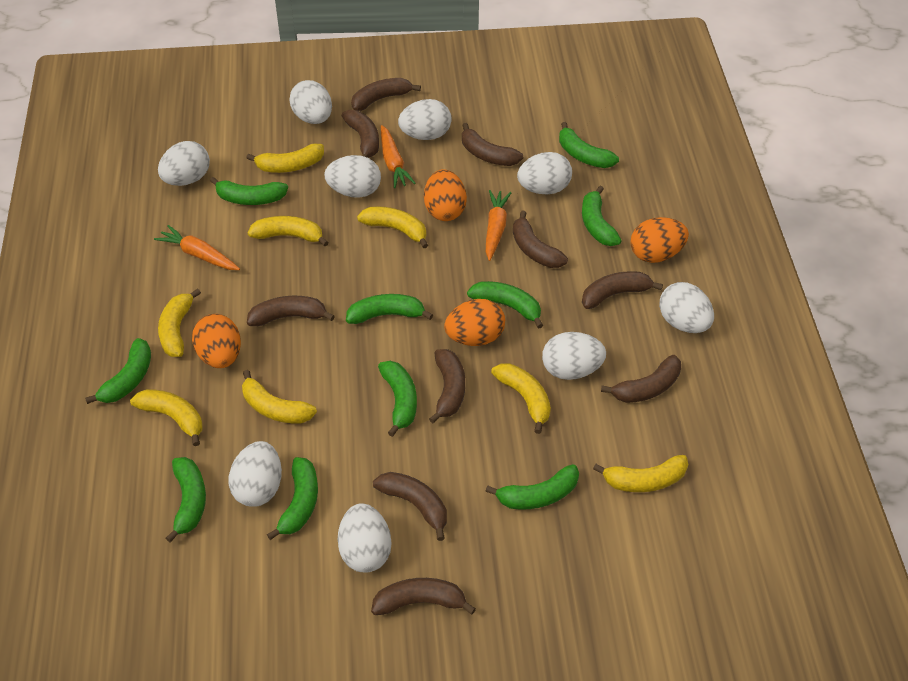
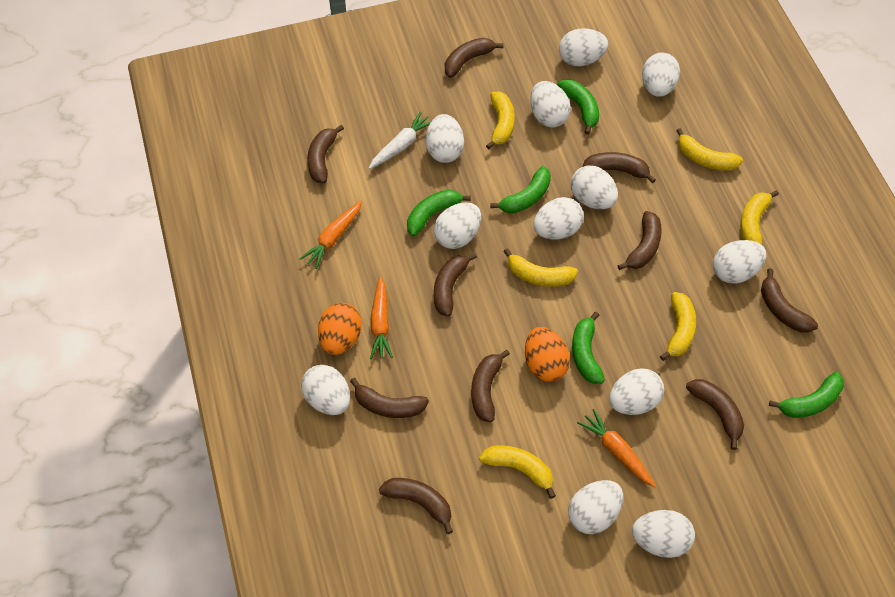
green banana: [85,338,151,404] [166,457,206,542] [210,177,288,205] [267,457,318,540] [346,294,433,324] [378,361,417,437] [467,281,543,329] [485,464,579,509] [559,122,619,168] [582,186,622,246] = 10 -> [407,190,471,236] [490,166,551,213] [557,79,599,135] [572,312,605,384] [769,372,844,418] = 5
orange egg: [192,314,241,368] [424,169,467,221] [444,299,505,346] [630,217,689,263] = 4 -> [318,303,362,355] [525,327,570,382] = 2
white carrot: none = 0 -> [369,111,431,169] = 1
white egg: [158,141,210,186] [228,441,282,507] [289,80,332,124] [324,155,381,198] [338,503,391,573] [398,99,452,140] [517,152,572,194] [542,332,606,380] [659,282,714,333] = 9 -> [301,365,350,415] [426,114,464,163] [434,202,481,249] [530,81,571,128] [533,197,584,240] [559,28,608,66] [568,480,623,534] [571,165,618,209] [609,368,664,415] [632,510,695,558] [642,53,680,97] [713,240,766,284] = 12
yellow banana: [130,389,202,446] [158,288,201,357] [242,370,317,423] [246,143,324,173] [248,216,329,246] [357,206,428,248] [491,363,551,434] [593,455,688,492] = 8 -> [479,445,556,499] [486,92,515,149] [503,248,578,287] [660,292,696,361] [676,128,743,171] [740,190,779,245] = 6

